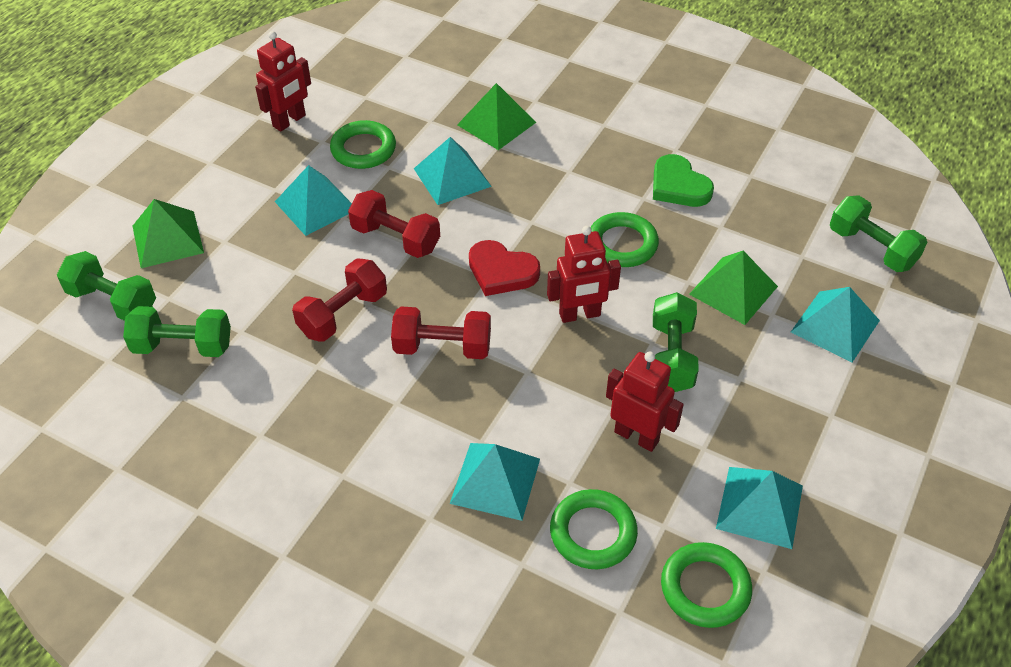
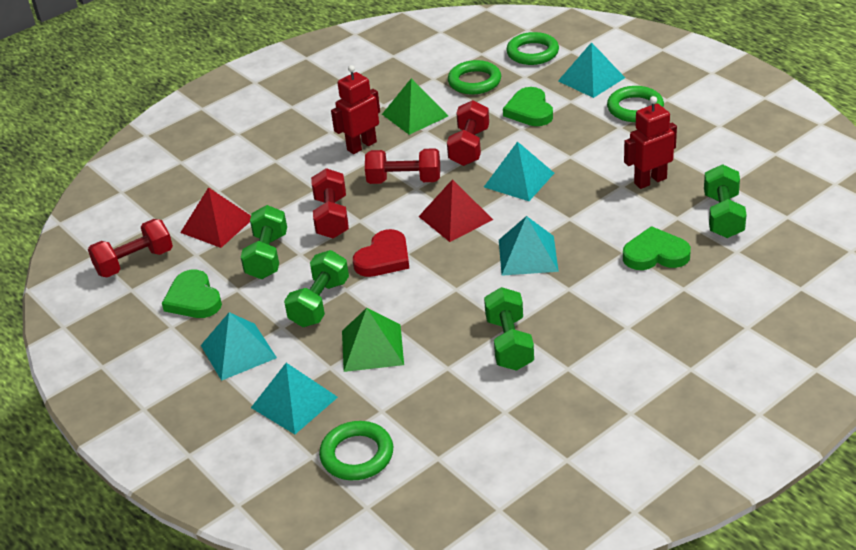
green heart: [653,154,714,207] = 1 -> [162,270,222,318] [503,87,553,126] [623,226,691,270] = 3
green pyramid: [133,199,204,268] [457,83,536,150] [689,251,778,325] = 3 -> [342,308,404,372] [382,78,448,135] = 2
red dumbbell: [292,258,387,342] [348,190,440,258] [391,306,491,359] = 3 -> [88,219,173,277] [311,168,349,239] [365,148,440,184] [447,100,489,166] = 4
red pyramid: none = 0 -> [180,187,251,248] [418,179,493,242] = 2
red robot: [255,31,311,132] [547,226,621,323] [606,352,684,452] = 3 -> [331,65,380,154] [624,96,677,189] = 2

